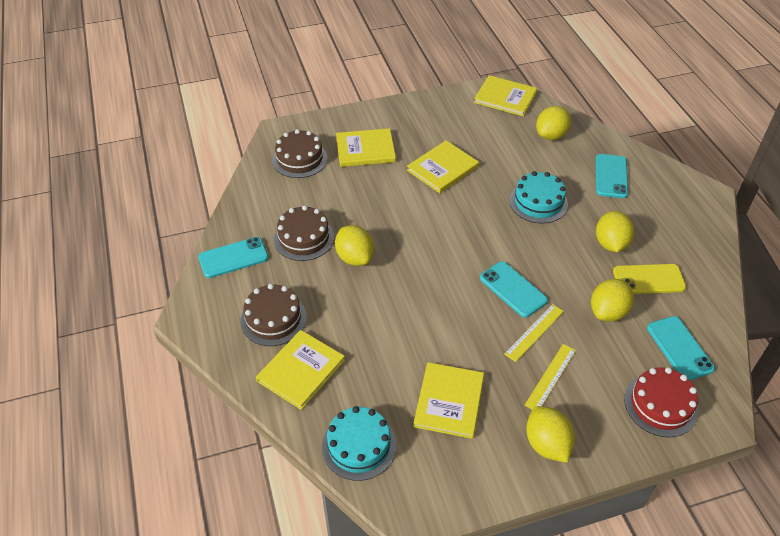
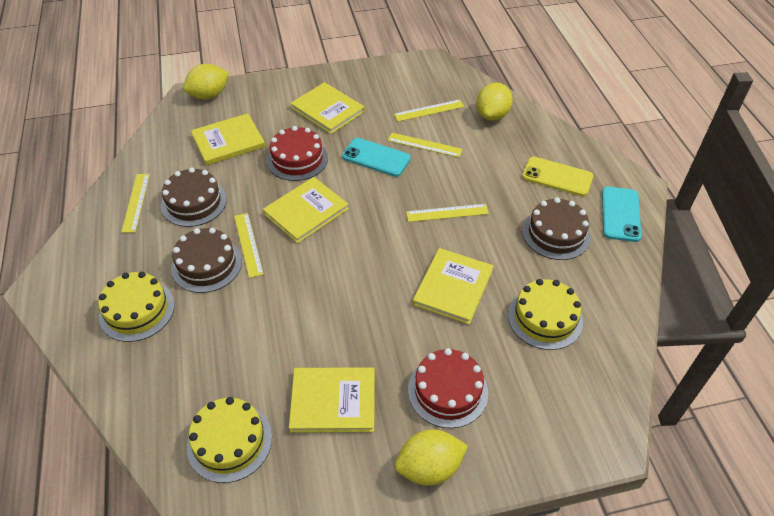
red cake: [624,367,698,437] = 1 -> [267,126,328,181] [408,348,488,428] = 2
turquoise cake: [322,406,397,481] [509,171,568,223] = 2 -> none = 0
turquoise phone: [198,237,268,278] [480,261,548,317] [596,154,628,198] [647,316,715,380] = 4 -> [342,138,411,177] [602,187,641,242] = 2
yellow cake: none = 0 -> [98,272,175,342] [187,397,272,483] [508,279,583,350] = 3
yellow lemon: [335,225,374,266] [526,406,575,463] [536,106,571,140] [591,279,634,322] [596,211,634,252] = 5 -> [183,64,229,100] [395,429,468,486] [476,83,513,121] = 3
yellow ruler: [504,304,564,362] [525,344,576,409] = 2 -> [121,174,150,233] [234,213,264,278] [388,133,463,157] [394,99,464,122] [406,204,489,222] = 5

